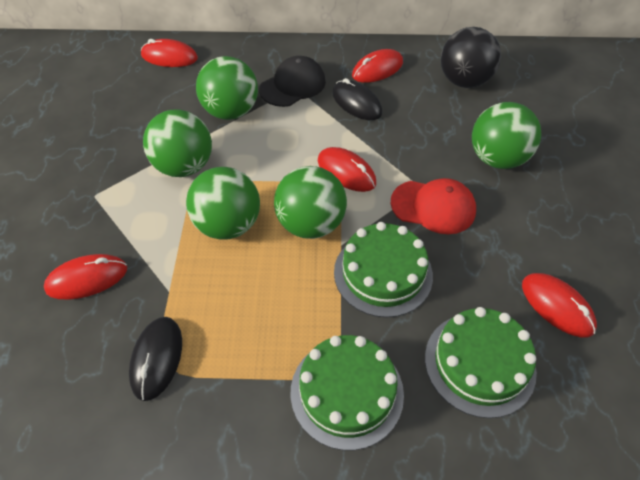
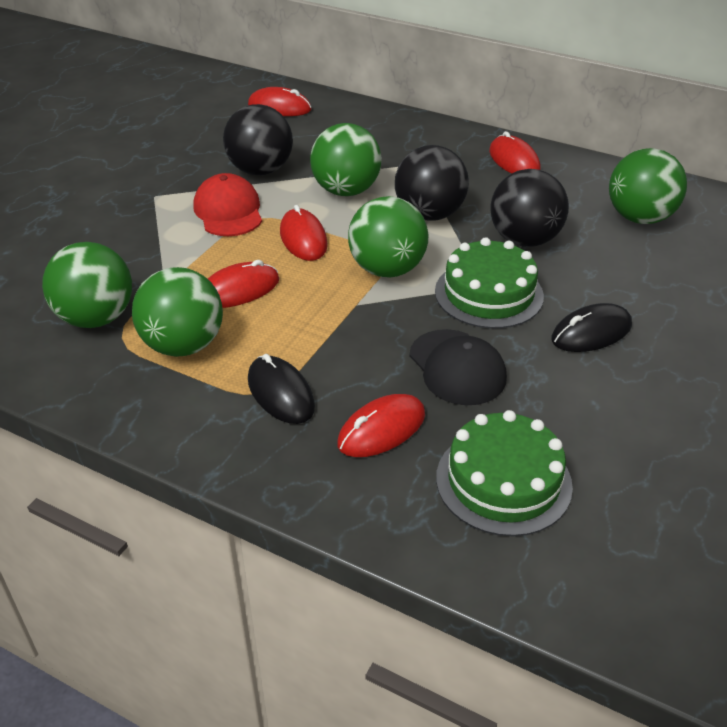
black ball: [441,27,501,88] = 1 -> [223,104,293,175] [395,145,469,221] [490,169,569,247] = 3
green cake: [291,335,404,450] [334,222,433,318] [425,307,537,418] = 3 -> [435,237,544,329] [436,410,573,536] = 2

